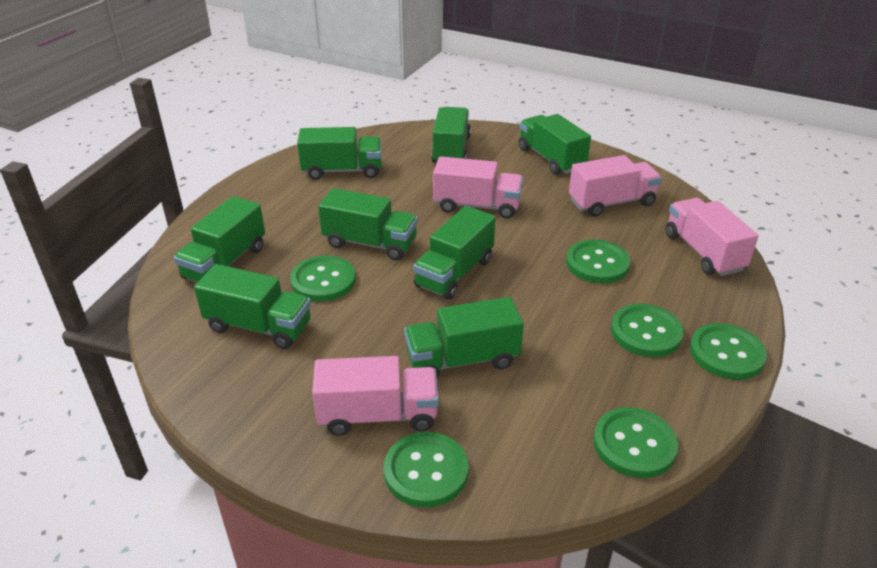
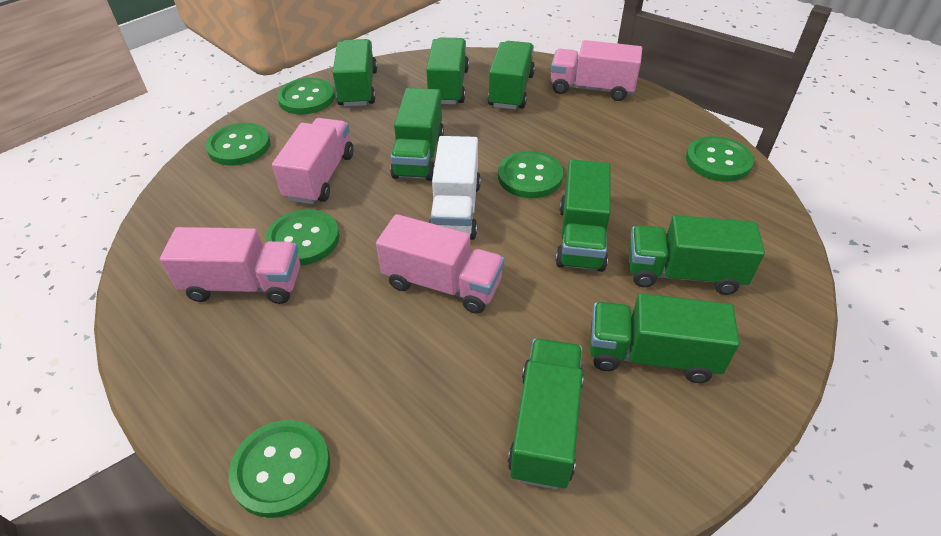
white truck: none = 0 -> [429,136,481,240] = 1

